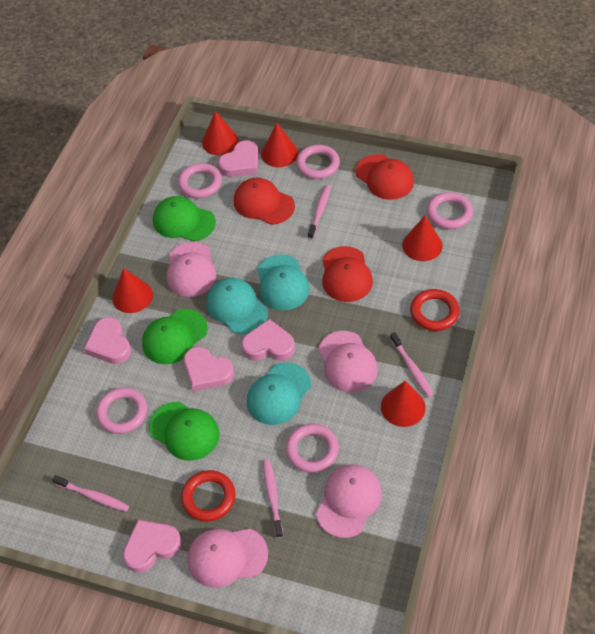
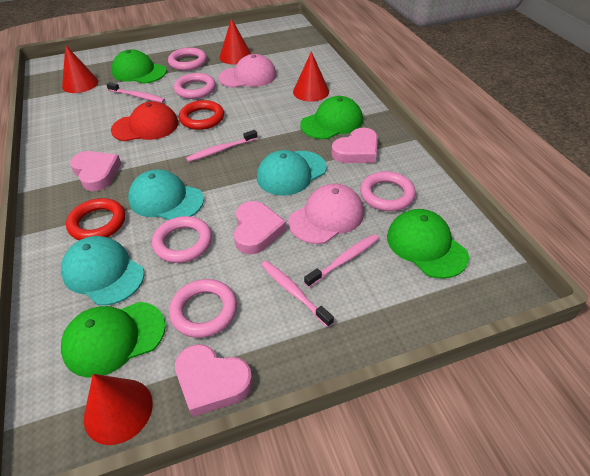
green cap: [142,309,208,364] [149,402,220,461] [153,196,216,241] = 3 -> [61,302,166,378] [112,49,167,84] [300,96,363,139] [387,209,469,279] = 4
pink cap: [167,242,216,297] [188,529,268,588] [316,464,382,538] [318,331,377,392] = 4 -> [219,54,277,88] [288,183,364,244] = 2
pink heart: [84,317,131,364] [123,520,182,573] [184,346,234,391] [218,140,259,177] [241,319,295,361] = 5 -> [70,151,122,191] [175,344,253,417] [234,201,287,254] [332,128,378,163] = 4
red cap: [234,178,295,225] [322,246,373,302] [355,154,414,200] = 3 -> [111,101,179,141] = 1
red cone: [112,268,153,313] [202,111,239,155] [261,123,298,167] [381,381,426,427] [402,216,443,261] = 5 -> [62,45,98,93] [84,374,153,445] [219,18,251,64] [293,51,329,102] = 4

